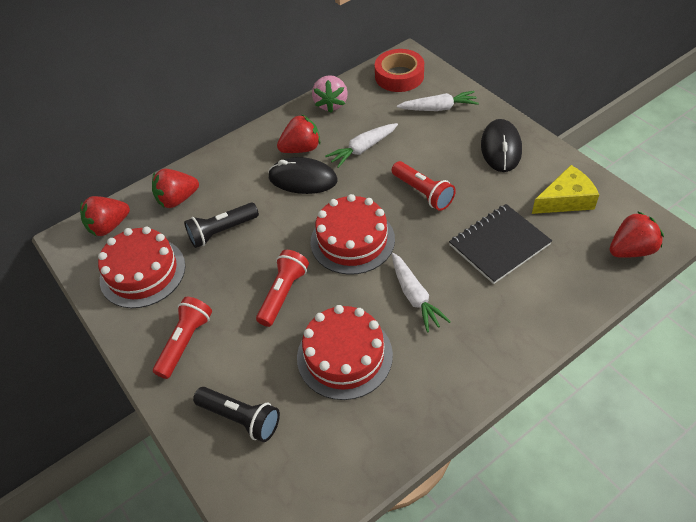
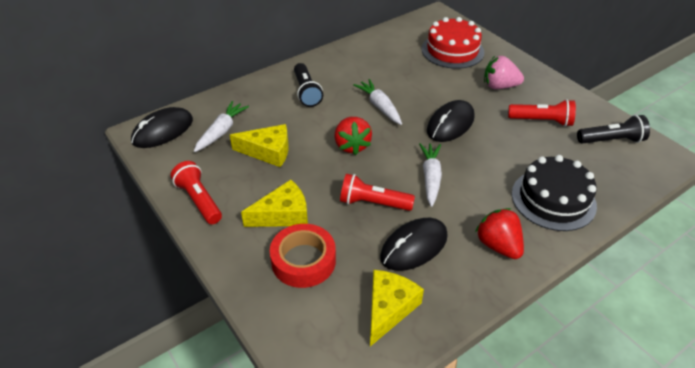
black cake: none = 0 -> [512,155,597,231] = 1
black mouse: [268,157,338,194] [481,119,522,172] = 2 -> [131,107,193,148] [380,218,448,271] [427,100,475,142] = 3
black notebook: [449,204,552,284] = 1 -> none = 0
red cake: [98,226,186,308] [297,305,393,400] [310,194,395,275] = 3 -> [421,17,484,69] = 1
red strawberry: [80,196,130,237] [152,169,199,208] [277,114,320,153] [609,211,664,258] = 4 -> [334,117,372,155] [475,208,524,259] = 2
yellow cheese: [532,165,599,214] = 1 -> [230,124,289,167] [241,180,308,227] [370,270,424,346] = 3

